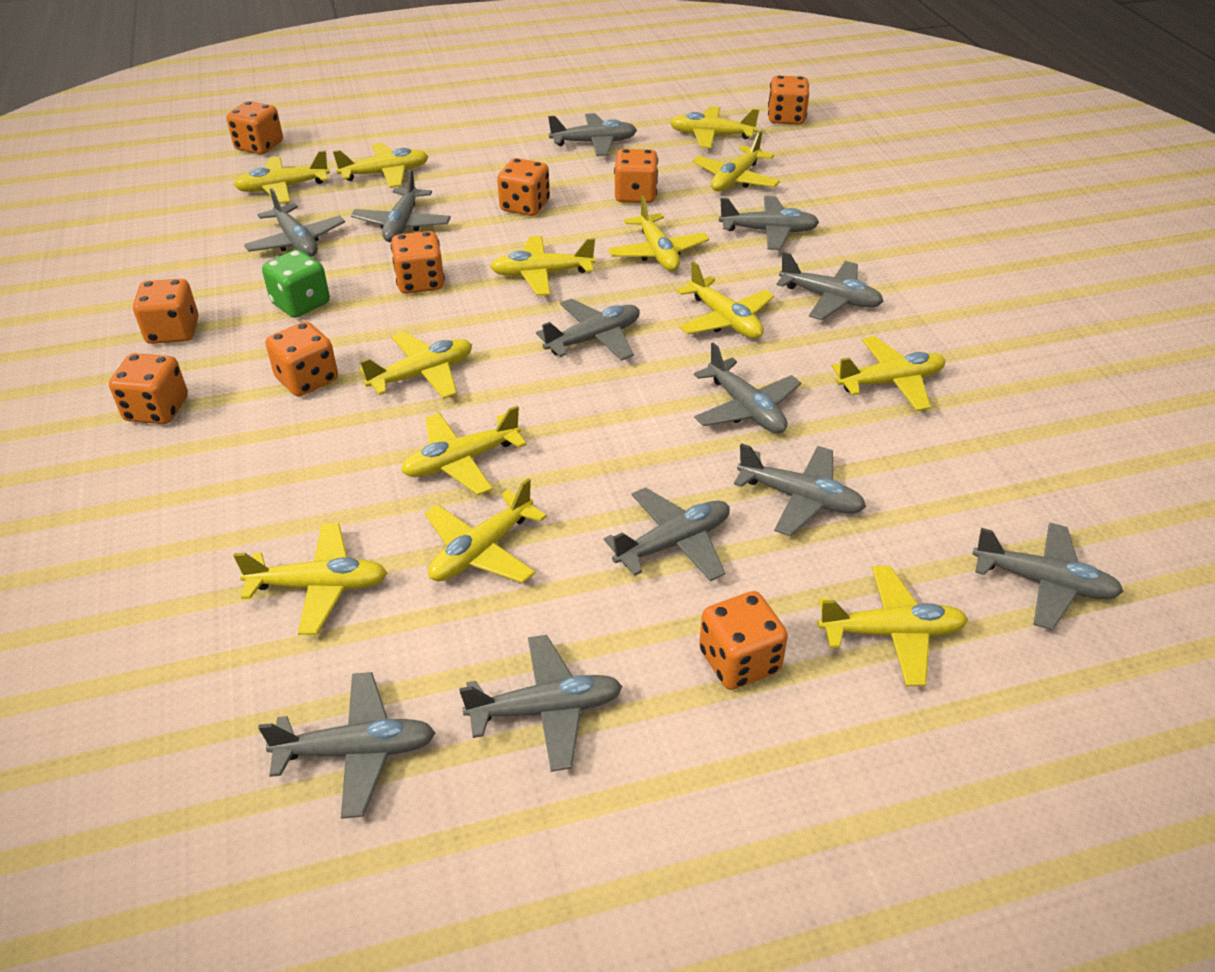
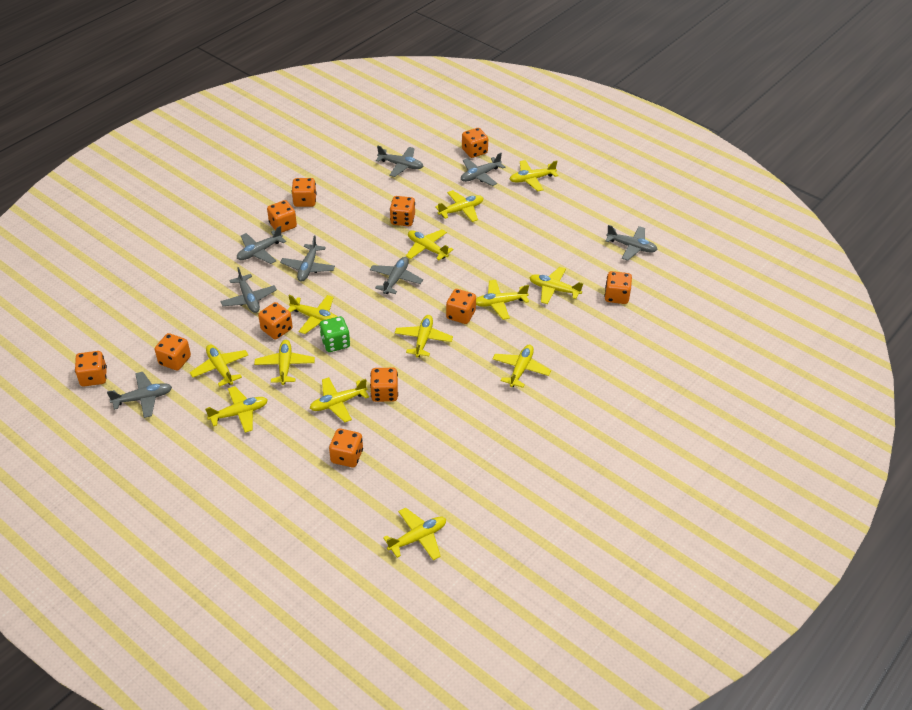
grey plane: [244,188,345,257] [258,672,435,819] [351,169,451,242] [459,635,623,772] [536,298,640,361] [548,113,637,156] [604,487,730,581] [694,342,801,433] [719,196,819,250] [734,443,866,536] [776,252,884,320] [972,522,1124,630] = 12 -> [107,372,172,418] [220,267,277,313] [237,226,286,264] [280,235,335,282] [370,257,423,294] [376,146,423,177] [461,153,505,186] [605,225,658,261] = 8
orange dice: [109,353,188,424] [133,279,198,344] [227,101,283,155] [265,321,338,397] [391,231,445,294] [497,158,550,216] [614,149,658,203] [699,591,788,690] [768,75,809,125] = 9 -> [75,351,107,386] [155,333,191,370] [258,302,293,339] [267,200,297,233] [292,178,317,207] [329,429,363,467] [370,368,398,402] [390,196,415,226] [446,289,476,324] [462,128,488,158] [604,271,632,304] = 11

